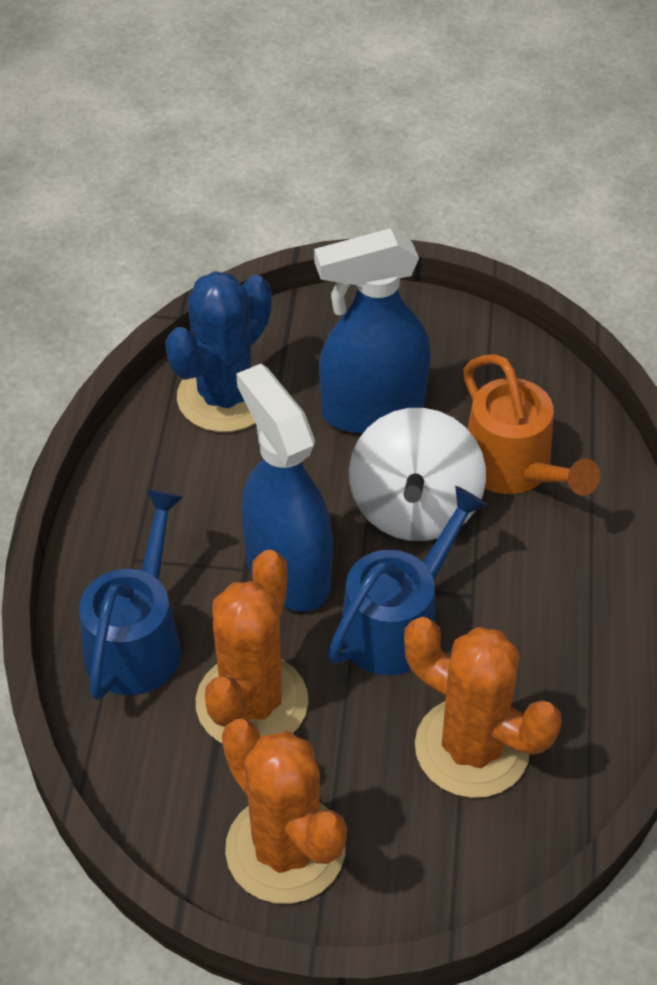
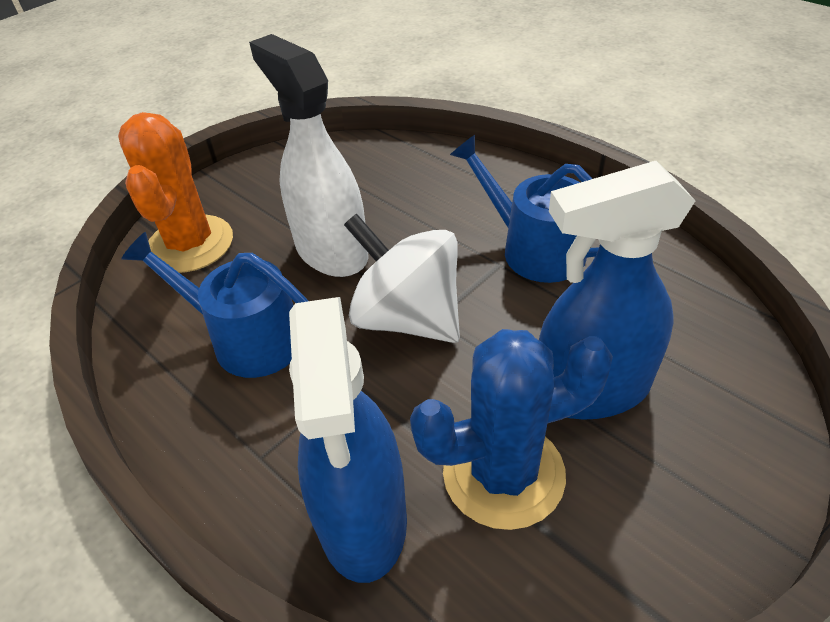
orange cactus: [196,549,308,743] [222,719,347,904] [404,617,562,798] = 3 -> [118,112,233,273] = 1
orange watering can: [463,354,600,495] = 1 -> none = 0
white spray bottle: none = 0 -> [249,34,369,277] = 1

